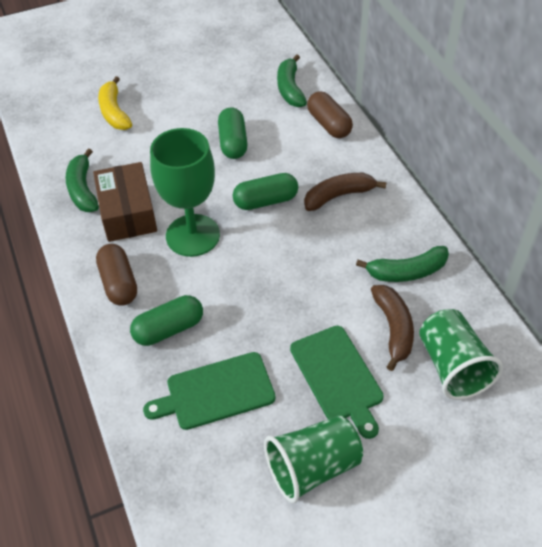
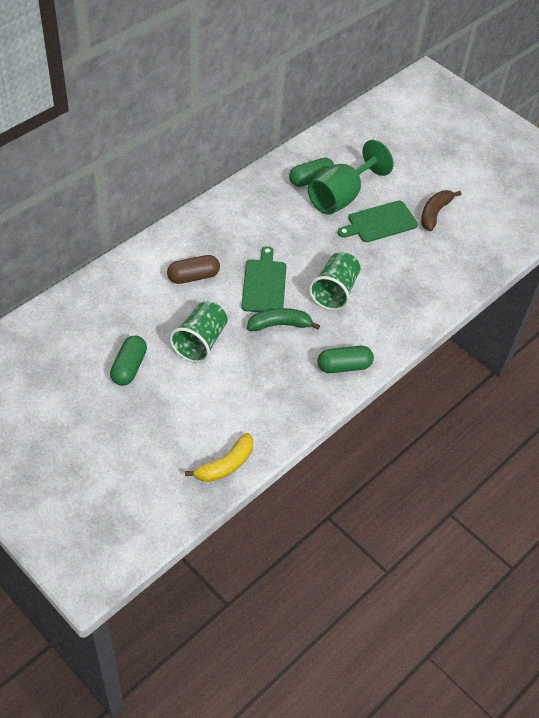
brown banana: [304,173,387,211] [371,285,414,371] = 2 -> [421,190,462,231] = 1
brown box: [93,162,157,242] = 1 -> none = 0
brown capsule: [96,244,137,306] [307,91,353,138] = 2 -> [167,255,220,284] = 1
green banana: [65,148,99,212] [277,54,307,107] [356,246,449,282] = 3 -> [247,308,320,331] = 1

